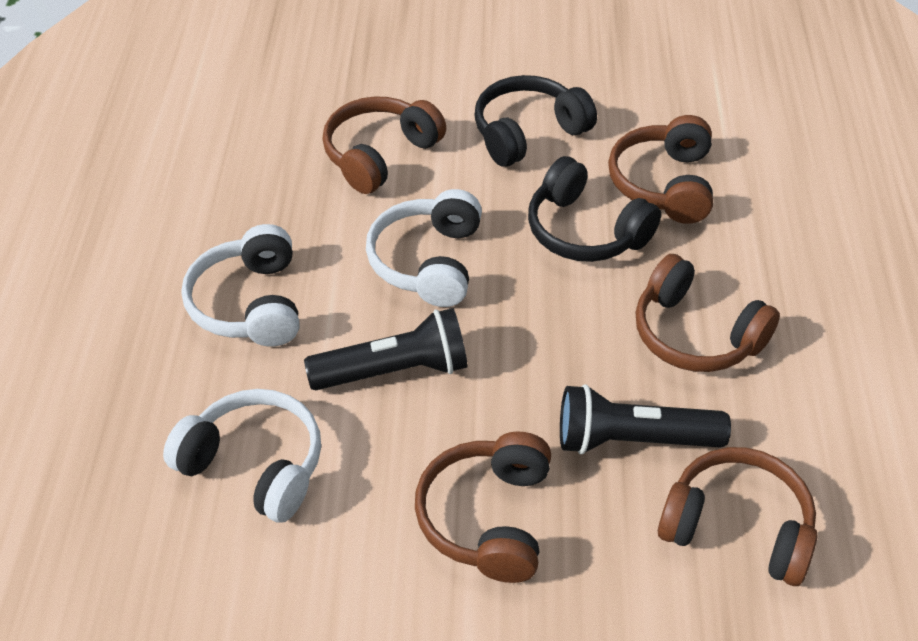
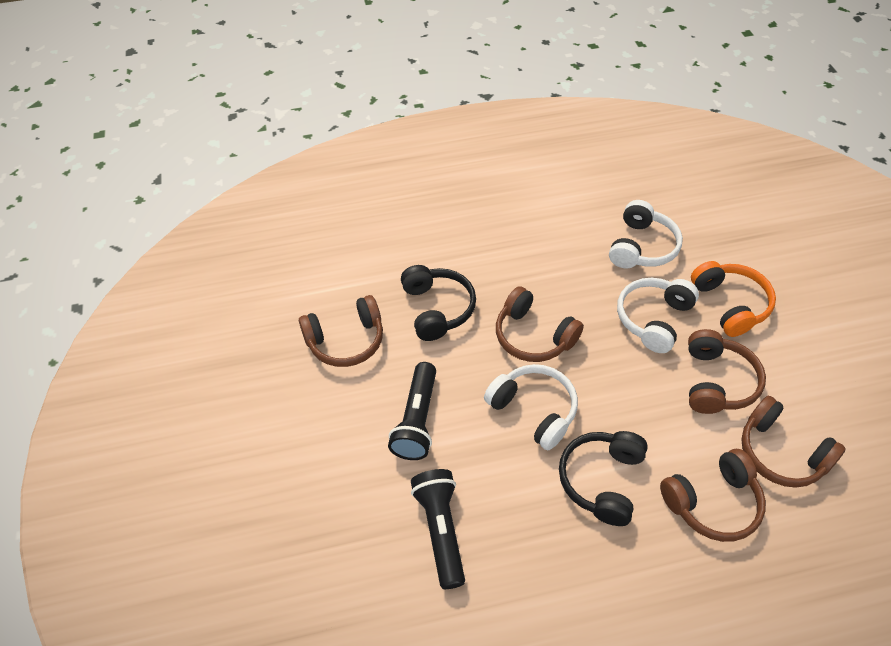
orange headphones: none = 0 -> [691,261,776,337] = 1

